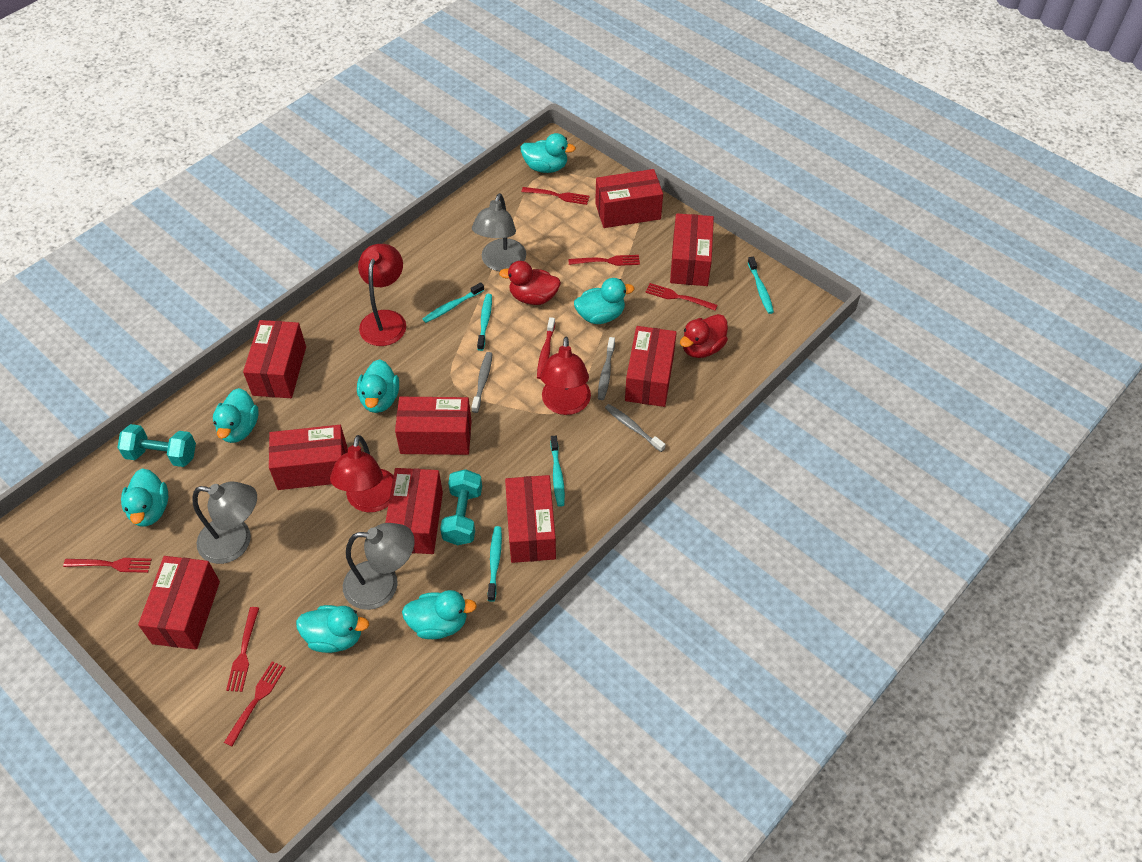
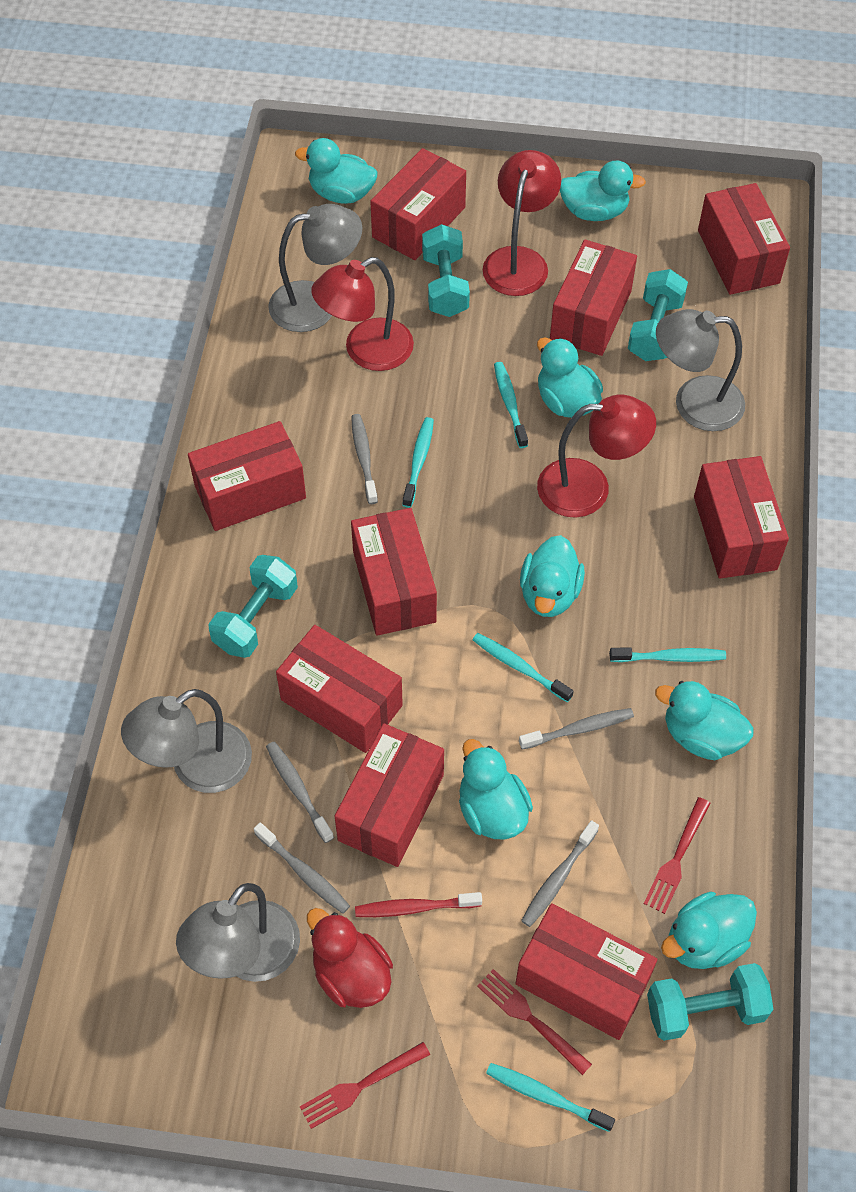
grey lamp: [192,482,257,564] [343,523,415,610] [472,193,526,271] = 3 -> [121,689,252,793] [176,883,300,982] [268,204,362,332] [656,309,745,431] = 4
grey toothbrush: [472,352,493,413] [598,337,615,400] [605,404,666,452] = 3 -> [254,822,350,914] [266,742,334,843] [351,414,378,504] [519,708,634,750] [521,820,599,927] = 5
red duck: [499,261,561,305] [680,314,728,358] = 2 -> [307,908,393,1008] = 1
red fork: [63,558,152,573] [224,661,286,746] [226,607,259,692] [522,187,590,205] [568,255,640,266] [645,283,718,310] = 6 -> [300,1042,430,1129] [477,969,592,1075] [644,797,711,914] = 3
turquoise dumbbell: [117,424,196,467] [440,469,482,545] = 2 -> [208,555,298,658] [422,224,470,317] [628,269,688,361] [647,963,774,1041] = 4

